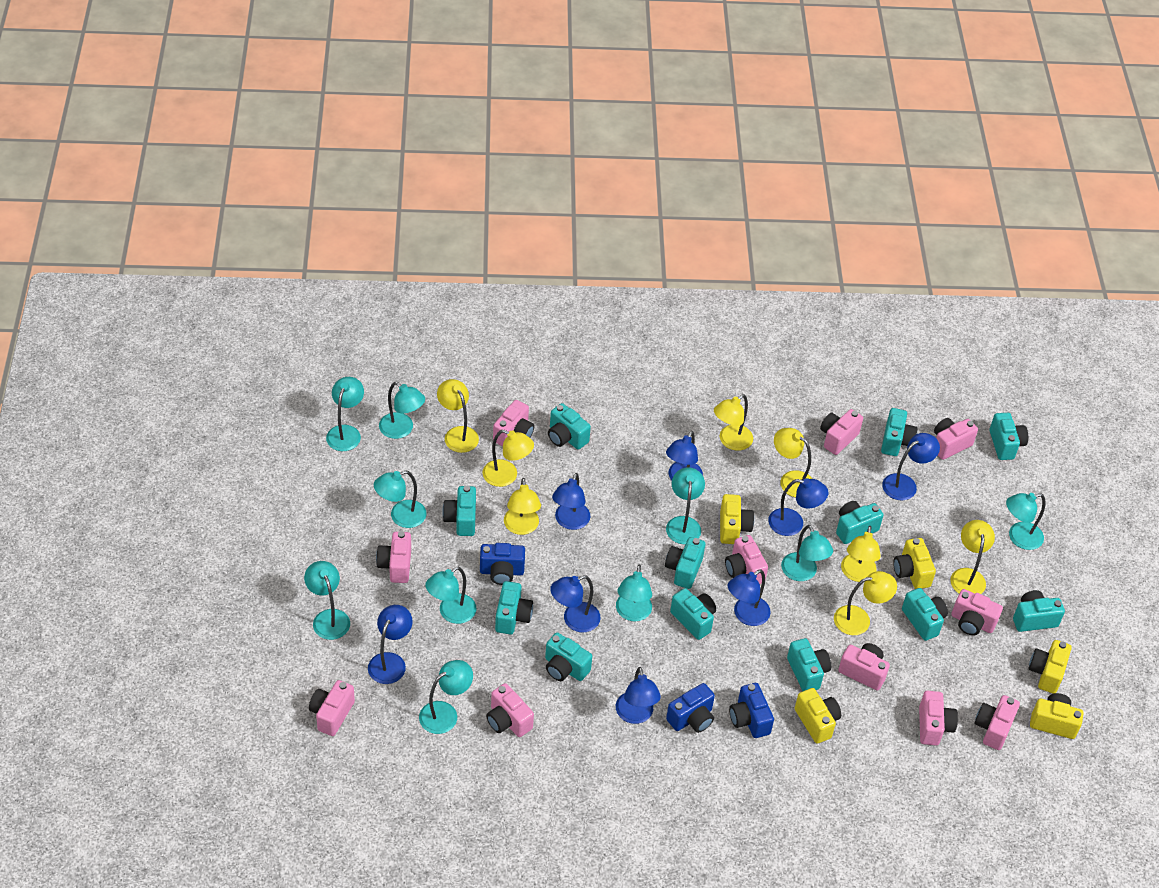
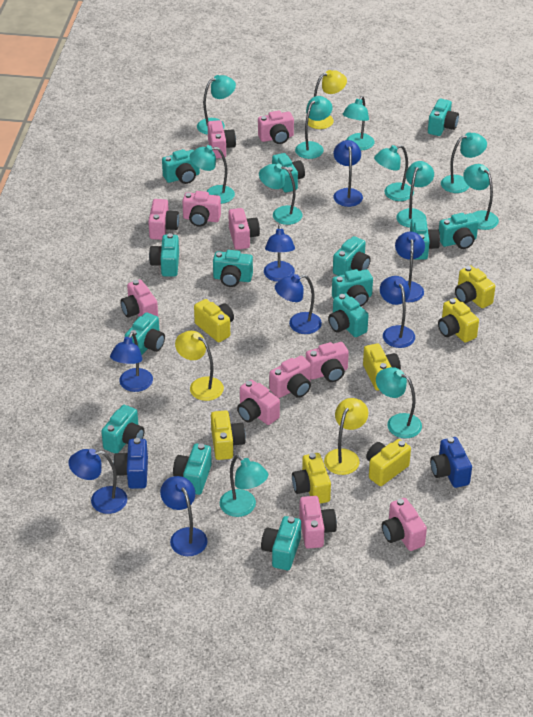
blue camera: [480,543,525,585] [666,683,715,733] [729,683,774,738] = 3 -> [113,438,148,489] [430,437,472,488] = 2
turquoise camera: [442,486,476,536] [495,581,533,635] [545,633,592,681] [548,403,591,450] [665,537,705,589] [670,588,716,640] [787,638,831,691] [836,501,883,544] [881,408,918,456] [902,588,948,641] [990,413,1028,460] [1013,590,1065,632] = 12 -> [101,405,145,453] [125,312,165,355] [149,233,179,277] [162,149,200,184] [173,443,212,495] [213,250,253,287] [261,516,301,570] [272,153,305,193] [328,293,368,337] [332,269,373,306] [333,236,371,276] [410,218,440,260] [428,99,459,136] [439,213,479,249] = 14
turquoise lamp: [304,561,350,640] [326,377,364,451] [374,470,426,528] [379,382,425,439] [419,660,473,734] [425,566,476,624] [616,565,652,621] [666,467,705,544] [781,525,833,581] [1006,493,1045,550] = 10 -> [190,145,235,204] [197,75,236,135] [220,455,268,517] [259,163,303,225] [295,96,332,159] [342,96,374,150] [374,145,414,201] [376,367,422,438] [396,161,434,228] [441,132,487,193] [463,164,499,230] = 11
yellow camera: [720,494,754,544] [795,688,841,744] [893,538,936,589] [1028,640,1072,694] [1030,693,1084,739] = 5 -> [194,299,234,342] [211,410,246,460] [292,453,331,504] [363,343,401,391] [366,439,411,486] [438,298,479,343] [455,265,495,308] = 7
yellow lamp: [437,379,479,453] [483,430,534,487] [504,478,541,535] [714,394,753,451] [774,428,812,497] [834,571,897,635] [841,526,881,582] [950,520,995,594] = 8 -> [175,331,224,401] [308,70,347,129] [324,398,368,475] = 3

